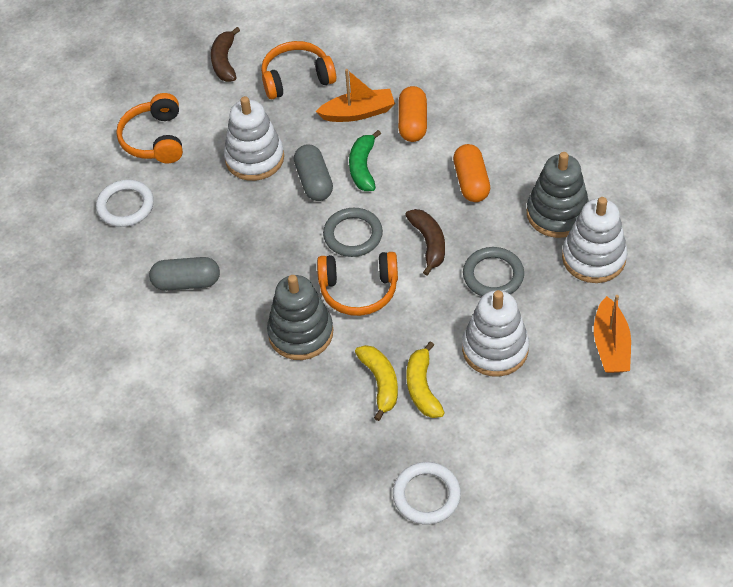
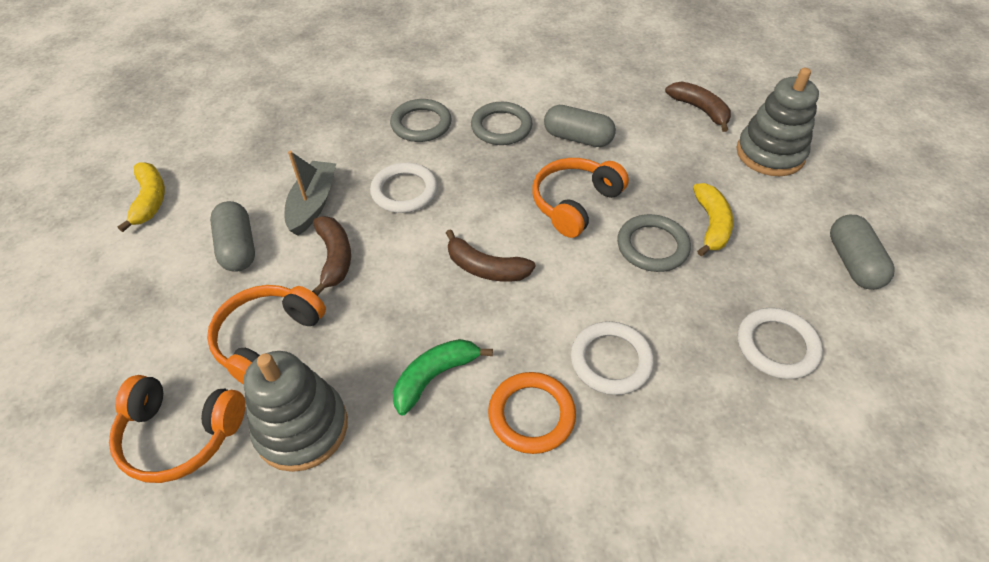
brown banana: [211,27,240,82] [405,209,445,276] = 2 -> [312,216,351,296] [446,229,536,282] [665,81,731,132] = 3
grey boat: none = 0 -> [285,151,336,236] = 1
grey capsule: [149,257,220,291] [294,144,333,201] = 2 -> [210,201,255,272] [544,105,616,147] [830,215,894,290] = 3
grey ring: [323,208,383,257] [463,247,524,296] = 2 -> [390,99,452,142] [471,102,532,145] [617,214,691,272] = 3
orange boat: [316,69,395,122] [594,295,631,373] = 2 -> none = 0
orange capsule: [398,86,427,142] [453,144,490,202] = 2 -> none = 0
orange ring: none = 0 -> [488,372,576,454] = 1
white ring: [96,180,154,227] [393,462,461,525] = 2 -> [370,163,438,213] [571,321,654,395] [738,308,823,379] = 3
white stacking toy: [224,96,284,181] [462,290,529,377] [562,197,627,283] = 3 -> none = 0

